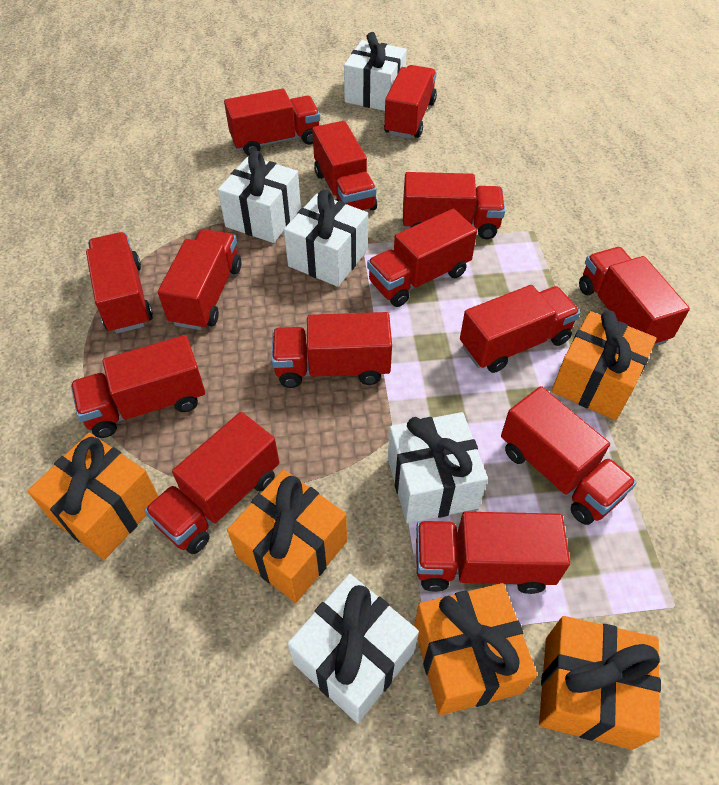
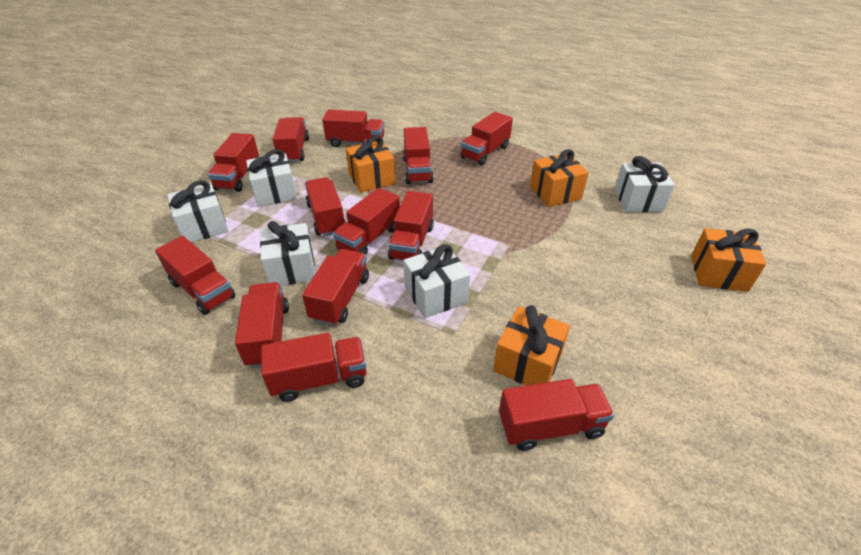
orange gift: [27,433,158,560] [227,470,347,603] [414,583,537,715] [539,616,661,750] [552,310,657,420] = 5 -> [346,136,396,193] [493,305,570,386] [530,149,589,207] [691,228,766,292] = 4
red truck: [71,335,205,438] [86,232,153,334] [144,412,279,554] [158,229,241,330] [224,89,320,156] [272,312,392,388] [312,121,377,211] [367,209,477,307] [384,65,437,139] [403,172,505,239] [416,512,570,594] [460,285,580,373] [501,386,637,525] [579,247,690,347] = 14 -> [155,236,236,315] [208,133,259,192] [235,282,289,368] [261,333,366,402] [273,117,309,162] [302,249,369,326] [305,177,346,236] [322,110,385,147] [333,188,400,255] [388,191,434,261] [403,127,434,184] [461,112,513,166] [499,379,614,451] = 13

